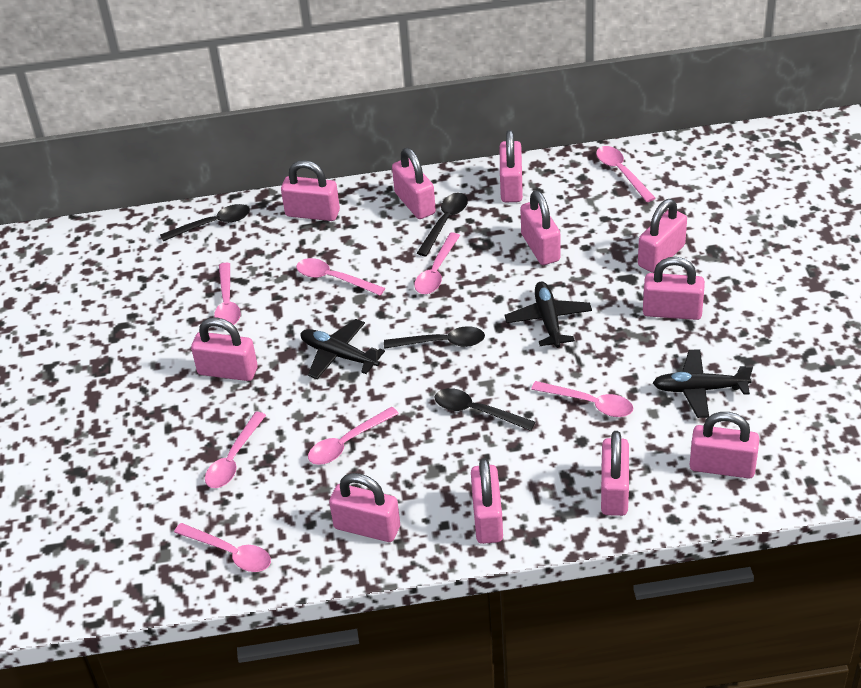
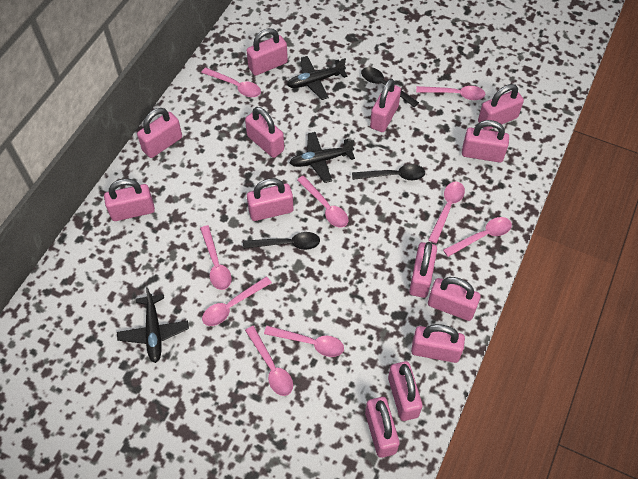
black spoon: [160,204,250,241] [384,326,485,349] [417,193,468,256] [434,388,535,431] = 4 -> [243,232,320,250] [352,164,425,180] [361,67,419,107] = 3
pink padlock: [191,318,258,381] [281,160,340,221] [329,473,400,542] [392,148,436,219] [471,458,503,544] [500,130,523,202] [520,190,560,265] [601,431,629,516] [638,199,687,273] [643,257,705,320] [690,412,760,478] = 11 -> [104,179,155,221] [137,108,182,158] [245,107,284,158] [246,28,288,76] [247,178,293,221] [365,397,400,458] [370,79,401,132] [388,361,423,421] [409,242,437,298] [411,324,465,363] [428,277,481,321] [462,120,509,163] [478,84,524,130] = 13
pink spoon: [174,523,271,572] [205,412,266,488] [214,263,241,325] [296,258,385,296] [308,407,399,465] [414,233,460,294] [531,381,633,417] [596,146,655,202] = 8 -> [200,225,232,290] [201,67,261,97] [202,276,272,326] [245,326,293,396] [264,326,344,357] [297,176,348,227] [416,86,486,100] [428,182,465,244] [443,217,512,257] = 9

